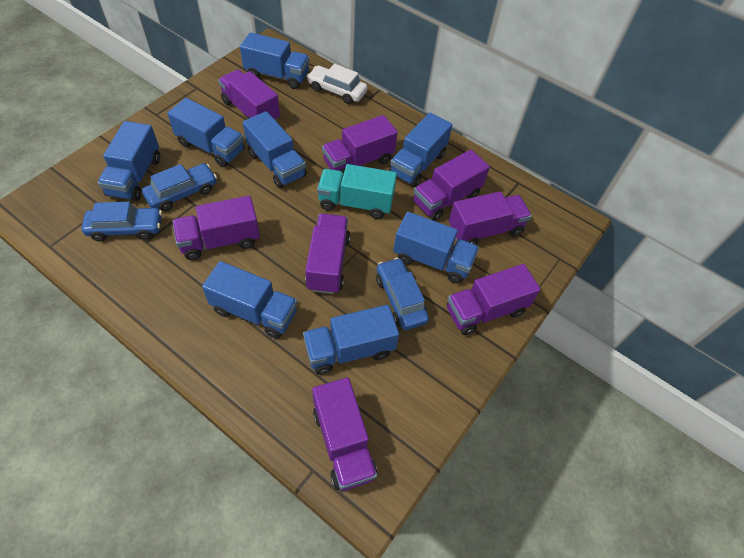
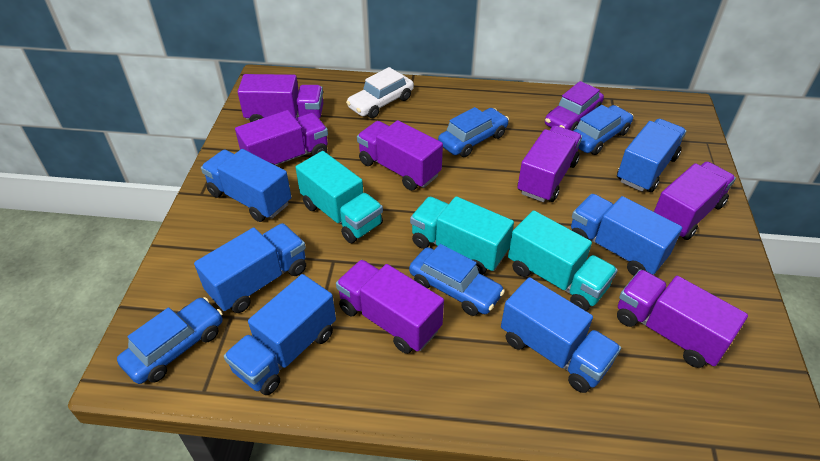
blue car: [82,202,162,242] [142,163,217,211] [376,257,429,330] = 3 -> [117,297,223,384] [409,244,505,316] [438,107,509,157] [573,105,634,155] = 4
blue truck: [97,121,160,201] [167,98,245,167] [202,261,298,339] [240,32,310,89] [243,111,307,188] [303,305,399,375] [389,113,452,187] [393,212,479,284] = 8 -> [194,223,306,313] [201,149,291,222] [224,274,336,395] [501,277,621,393] [571,194,682,276] [617,119,686,192] = 6
purple car: none = 0 -> [545,81,604,131] = 1
purple truck: [172,196,260,260] [218,70,280,121] [305,214,350,294] [312,378,377,491] [322,115,398,175] [413,150,490,221] [447,264,541,335] [449,191,532,245] = 8 -> [235,110,328,165] [238,74,323,122] [336,260,444,354] [357,120,443,191] [517,125,582,202] [617,269,748,368] [654,162,736,240] = 7
turquoise truck: [317,164,397,219] = 1 -> [295,151,383,243] [410,196,514,275] [508,211,618,311] = 3

